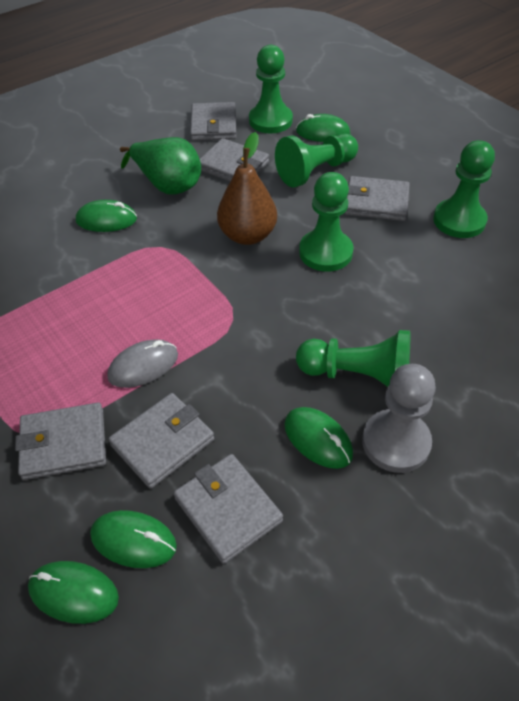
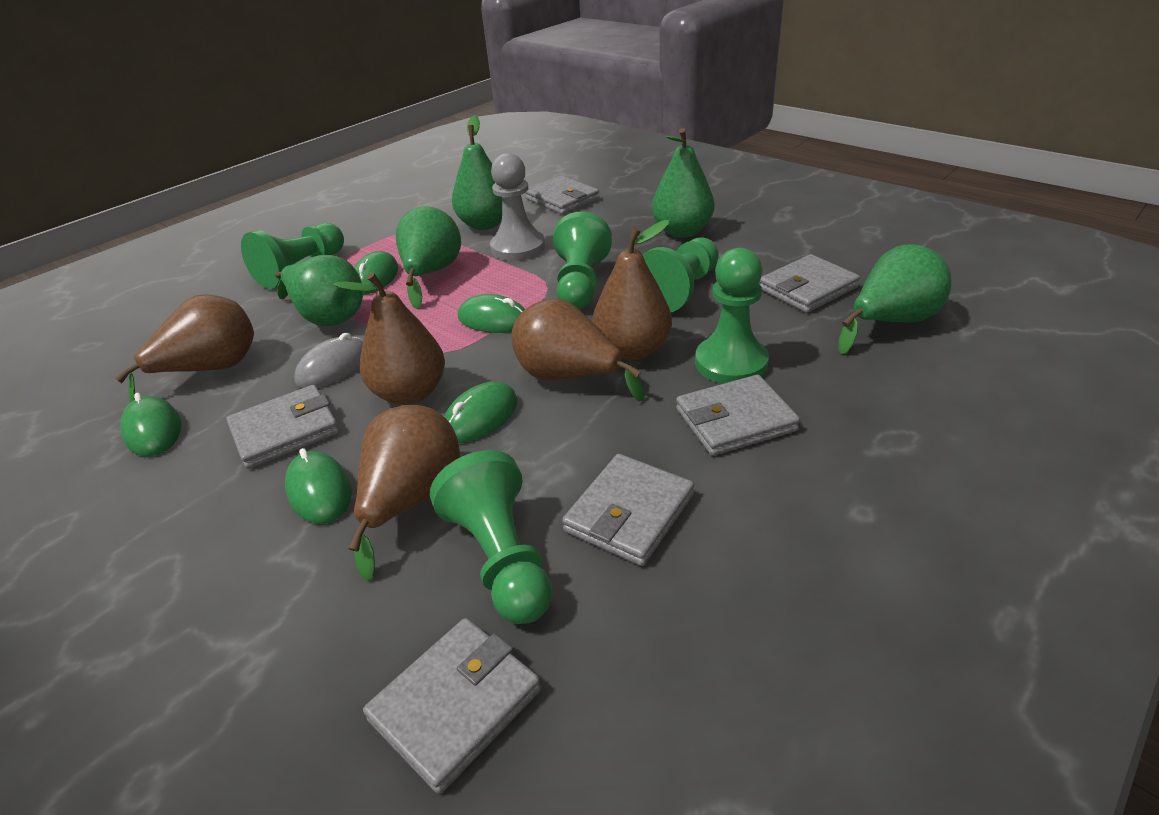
brown pear: [217,132,277,245] = 1 -> [115,294,254,403] [333,272,445,405] [348,405,460,581] [511,298,645,401] [592,220,672,360] = 5
green pear: [120,137,201,195] = 1 -> [275,255,363,326] [396,206,461,309] [452,115,502,230] [652,128,715,238] [838,244,952,354] = 5

